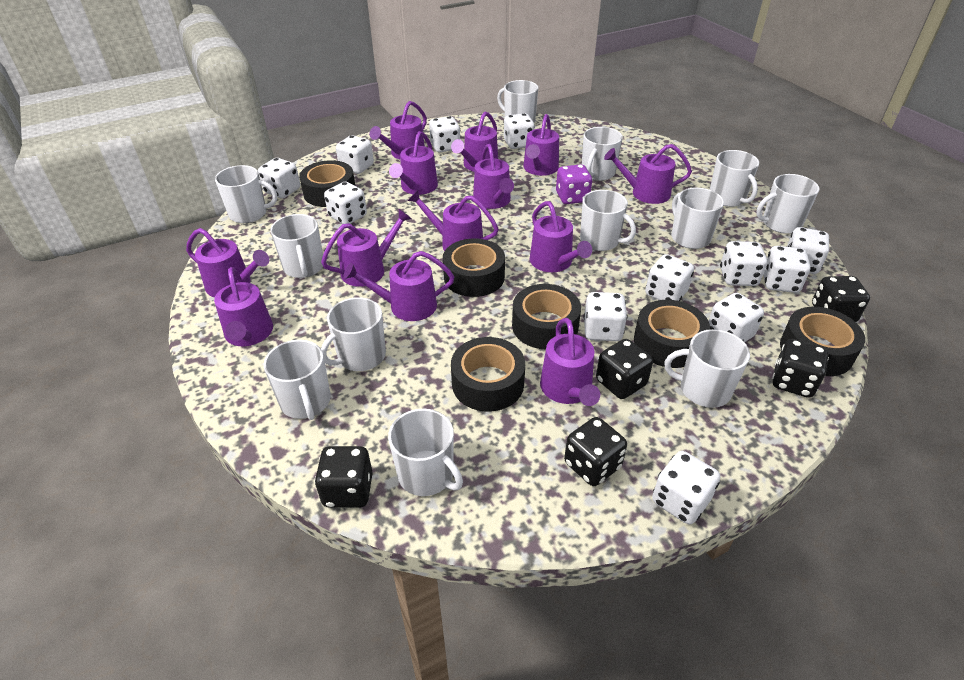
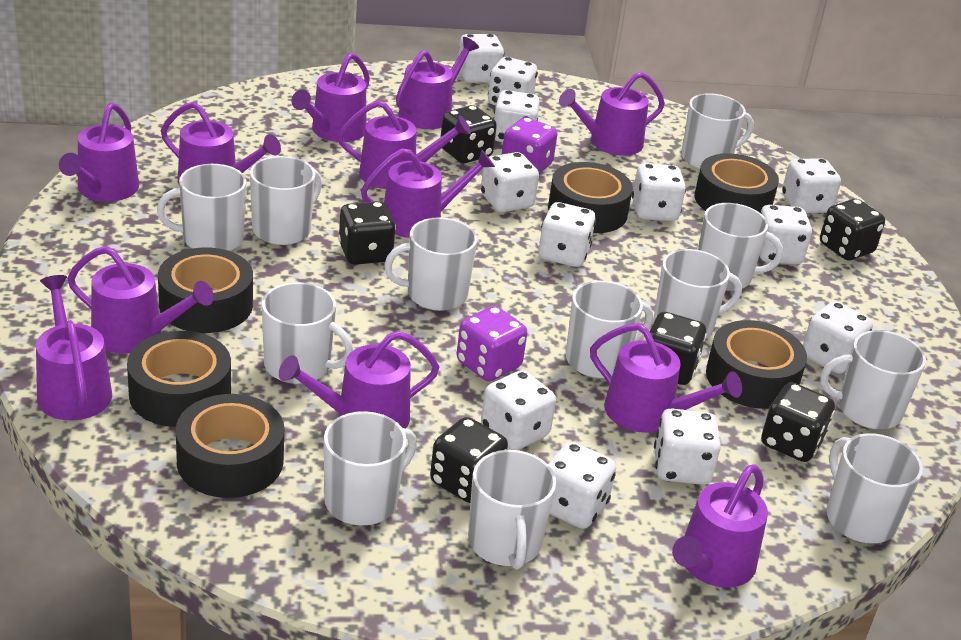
black dice: [315,446,373,508] [564,417,627,486] [596,339,653,399] [772,339,829,398] [812,276,870,322] = 5 -> [338,201,396,265] [430,417,508,503] [441,105,497,163] [650,312,707,385] [761,382,835,462] [820,199,885,260] = 6
purple dice: [556,164,592,204] = 1 -> [457,306,527,382] [502,117,558,174] = 2
purple watering can: [186,228,269,297] [214,267,273,346] [321,209,412,287] [343,251,454,321] [370,101,427,159] [389,131,438,195] [408,190,499,251] [451,112,498,172] [473,144,514,209] [523,114,559,176] [530,201,592,272] [540,318,600,406] [604,144,692,204] = 13 -> [36,275,112,420] [59,103,139,202] [67,246,214,354] [161,101,281,184] [279,331,439,428] [291,53,370,142] [338,100,471,189] [361,148,495,238] [396,37,479,129] [559,72,665,156] [590,323,742,433] [672,464,768,588] = 12

